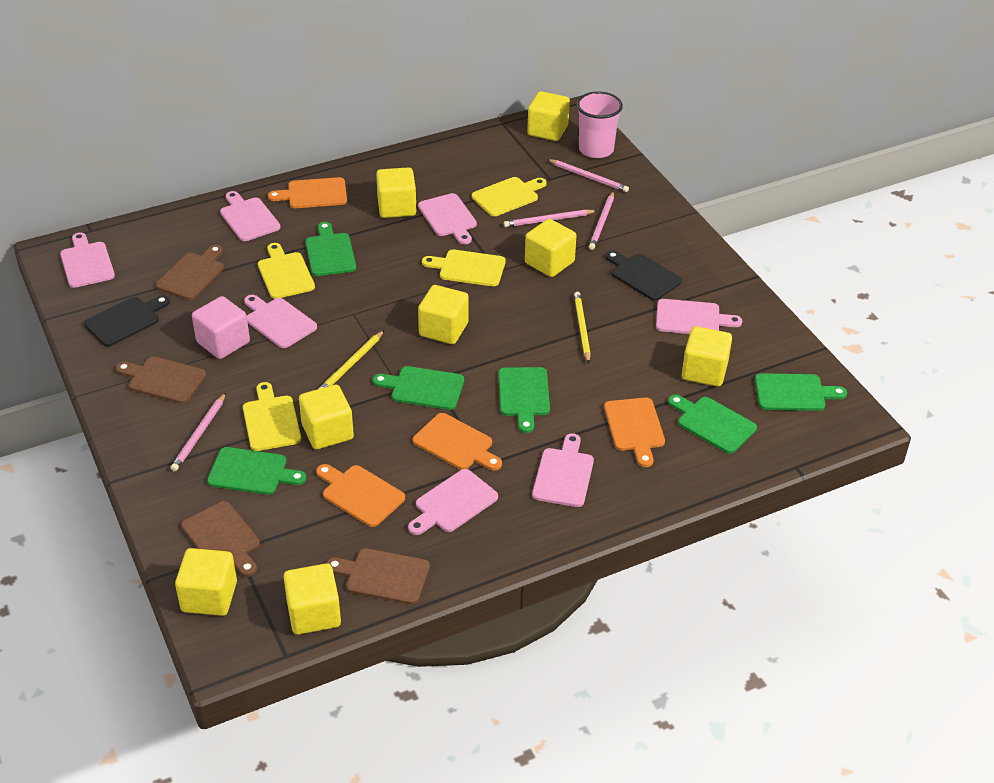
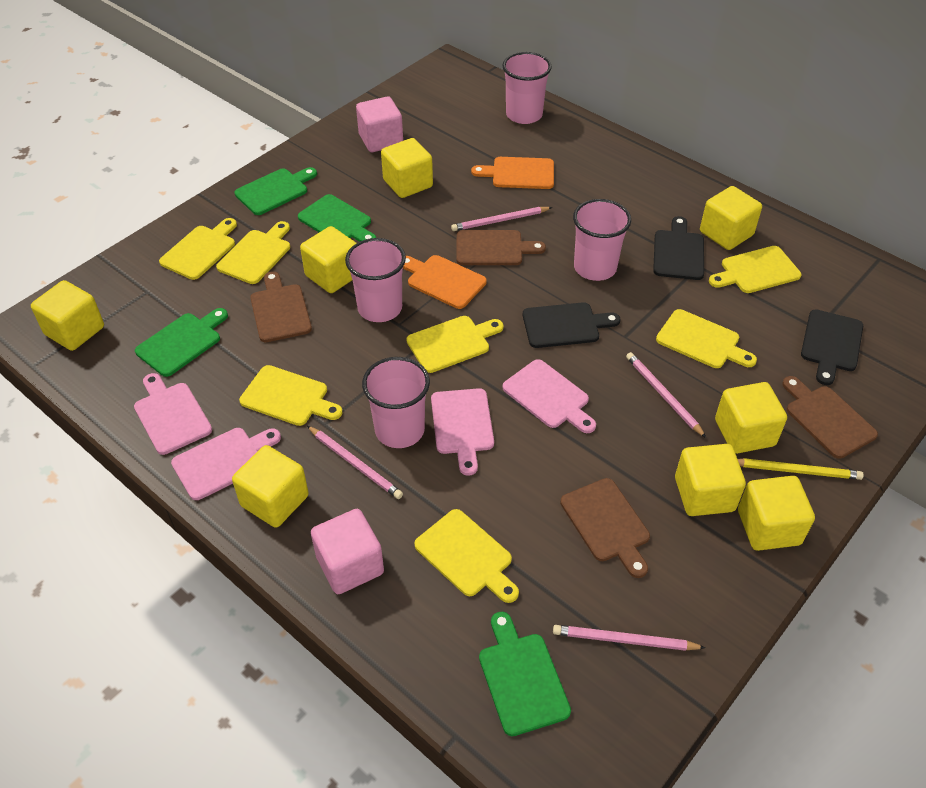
black cutting board: [84,295,170,347] [605,251,682,301] = 2 -> [523,302,620,348] [653,216,704,280] [801,309,863,385] = 3
green cutting board: [207,447,306,495] [305,222,356,276] [373,366,464,410] [498,367,550,433] [668,395,757,454] [755,373,847,411] = 6 -> [135,308,228,377] [234,167,317,215] [298,194,376,242] [479,612,571,736] = 4
orange cutting board: [268,177,347,208] [316,464,405,527] [413,413,502,471] [604,398,665,467] = 4 -> [403,255,487,309] [471,157,554,189] = 2
pink cube: [192,296,250,359] = 1 -> [311,509,384,594] [356,96,403,152] = 2
pink cup: [576,91,623,158] = 1 -> [345,238,406,322] [362,357,430,448] [502,52,552,124] [573,199,631,281] = 4
pink cutting board: [60,232,115,288] [220,191,280,241] [244,295,317,348] [408,469,498,535] [418,193,477,245] [532,433,594,507] [656,299,742,334] = 7 -> [134,373,212,455] [171,428,281,500] [431,388,494,476] [502,359,596,433] = 4
yellow cutting board: [243,382,301,451] [258,243,315,299] [422,249,506,287] [472,177,547,216] = 4 -> [159,218,237,280] [216,221,290,284] [239,365,343,426] [406,316,504,373] [414,509,519,603] [656,309,757,368] [709,246,801,293] = 7
yellow pencil: [319,330,384,389] [574,292,591,363] = 2 -> [738,458,864,480] = 1

